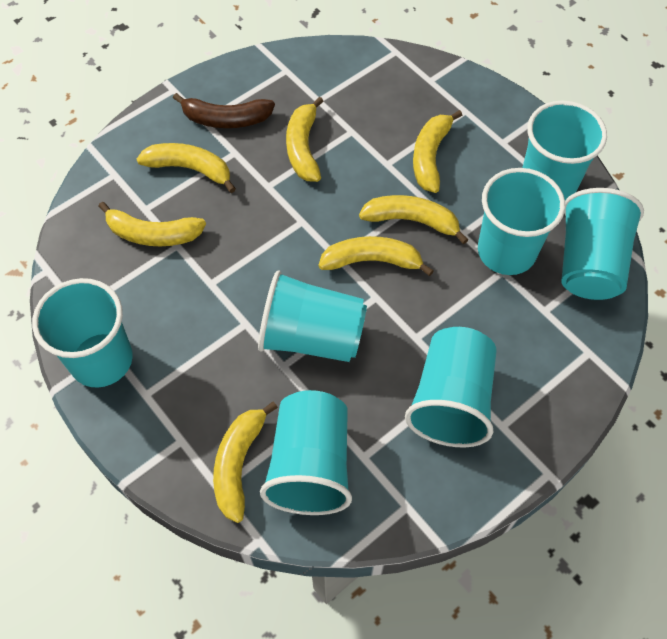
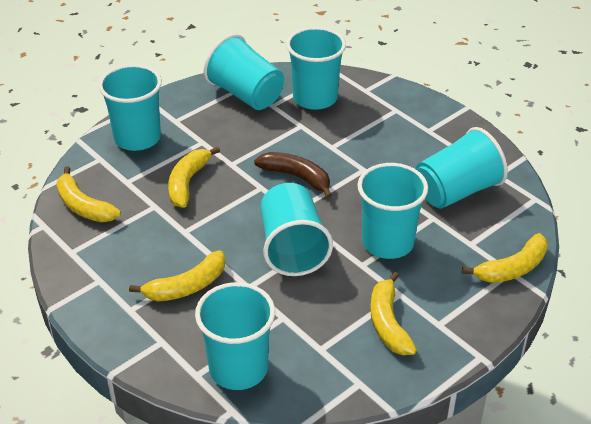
yellow banana: [98,202,206,246] [137,143,236,193] [213,402,278,523] [286,97,323,182] [318,236,434,276] [359,195,468,244] [413,110,462,193] = 7 -> [56,166,121,222] [129,250,225,301] [168,147,220,208] [370,272,417,355] [462,233,548,283] = 5

